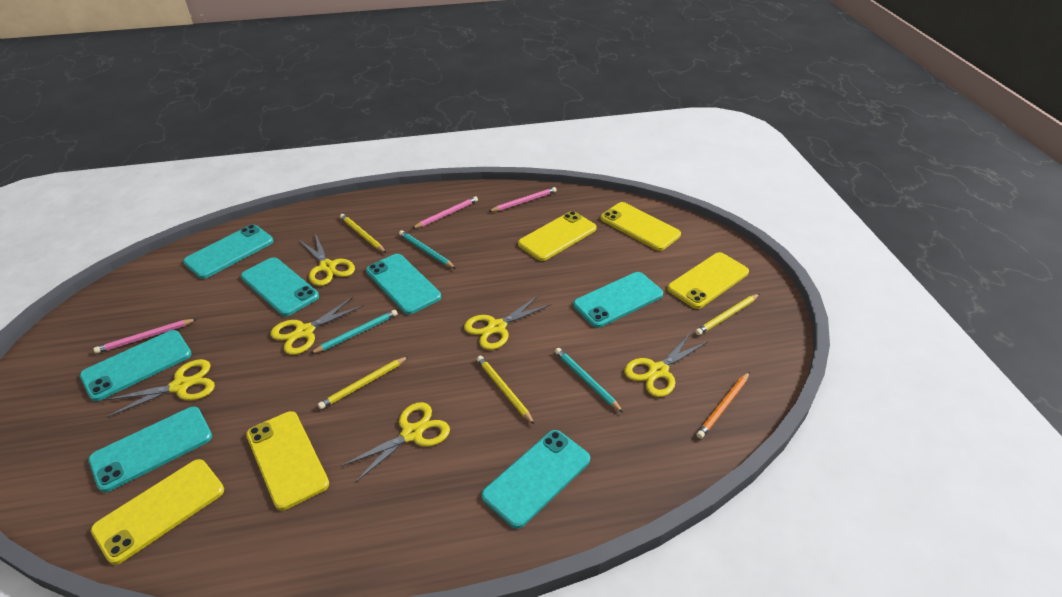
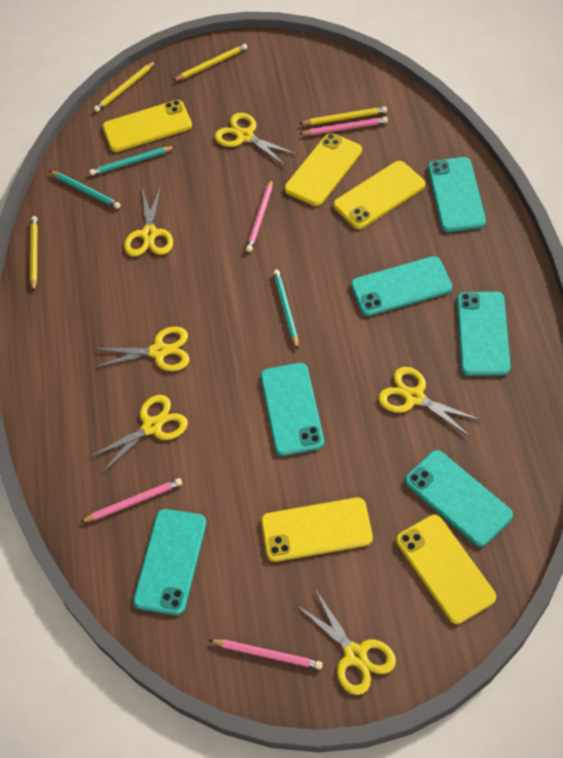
orange pencil: [696,372,750,439] = 1 -> none = 0
pink pencil: [94,319,197,353] [412,196,478,229] [488,187,557,212] = 3 -> [81,478,182,522] [209,640,323,669] [246,179,273,252] [300,117,388,135] = 4
turquoise phone: [80,330,192,401] [88,407,212,492] [183,225,273,279] [241,257,319,316] [366,254,441,314] [481,430,590,529] [573,272,663,328] = 7 -> [133,509,206,615] [261,363,324,456] [351,256,452,316] [405,450,513,547] [428,157,486,232] [457,292,510,376] = 6

